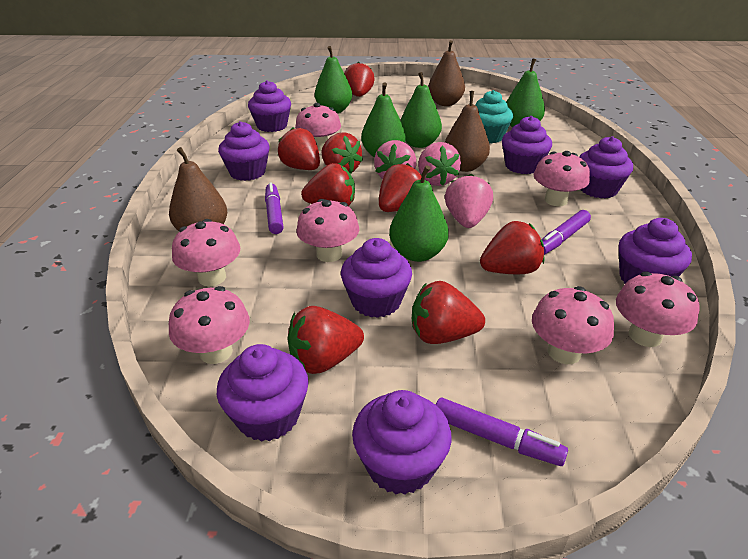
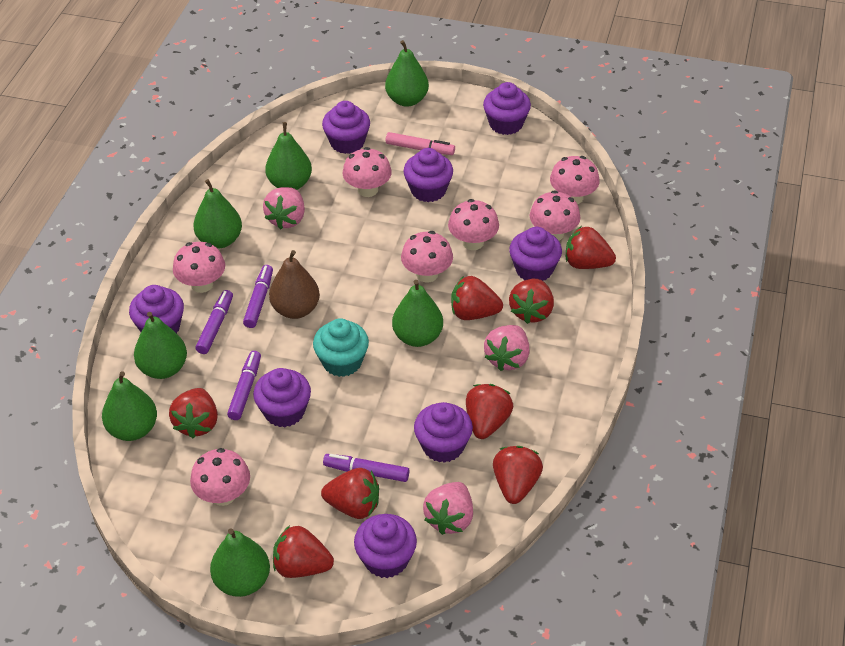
brown pear: [169,147,227,231] [429,40,465,106] [445,91,490,172] = 3 -> [269,250,320,319] = 1
green pear: [315,46,352,113] [361,82,405,158] [389,165,449,262] [400,72,442,148] [506,58,545,128] = 5 -> [102,371,157,441] [134,312,187,379] [193,179,242,249] [210,528,270,597] [265,122,312,190] [385,40,429,107] [392,280,443,347] = 7
pink marker: none = 0 -> [386,132,455,155] = 1
purple marker: [265,182,283,234] [435,398,568,466] [542,210,591,255] = 3 -> [196,290,233,354] [227,351,261,420] [243,265,273,328] [323,454,409,482] = 4

